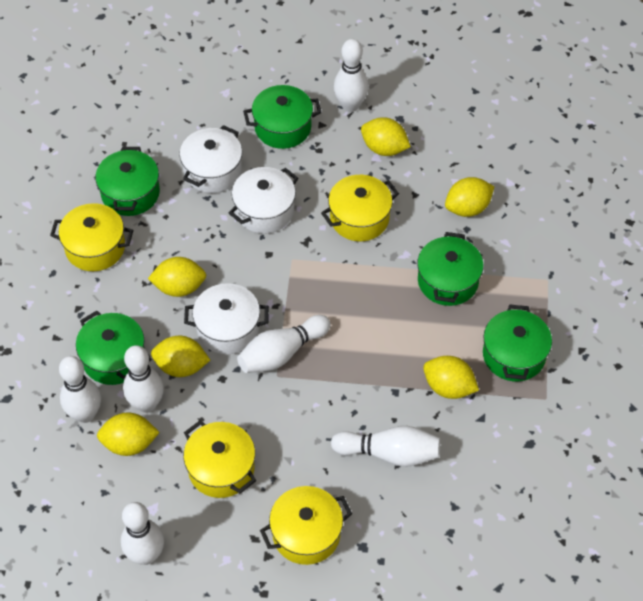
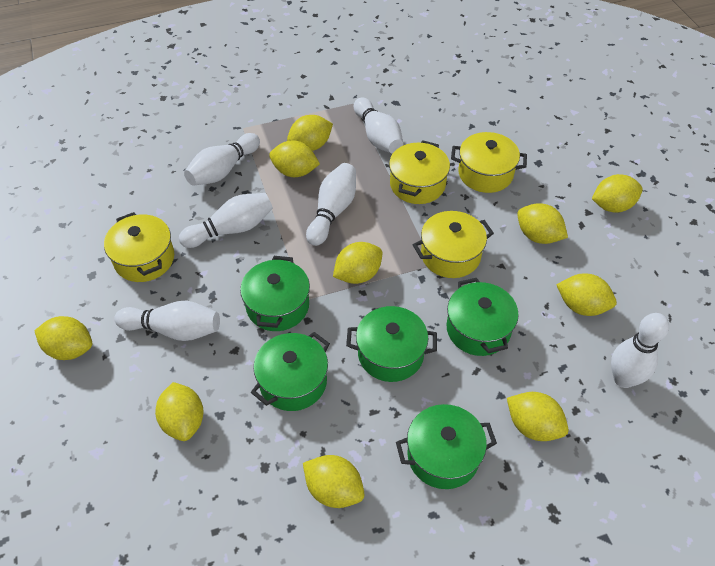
white pot: [180,125,242,193] [184,283,269,354] [229,167,298,234] = 3 -> none = 0
yellow lemon: [97,412,160,456] [148,257,206,297] [151,336,210,377] [361,117,411,156] [423,356,479,399] [445,177,495,217] = 6 -> [35,316,92,360] [155,382,203,441] [269,141,320,177] [287,115,333,151] [303,455,364,508] [333,242,382,284] [507,392,568,441] [517,203,568,244] [556,273,617,316] [592,174,643,213] = 10

